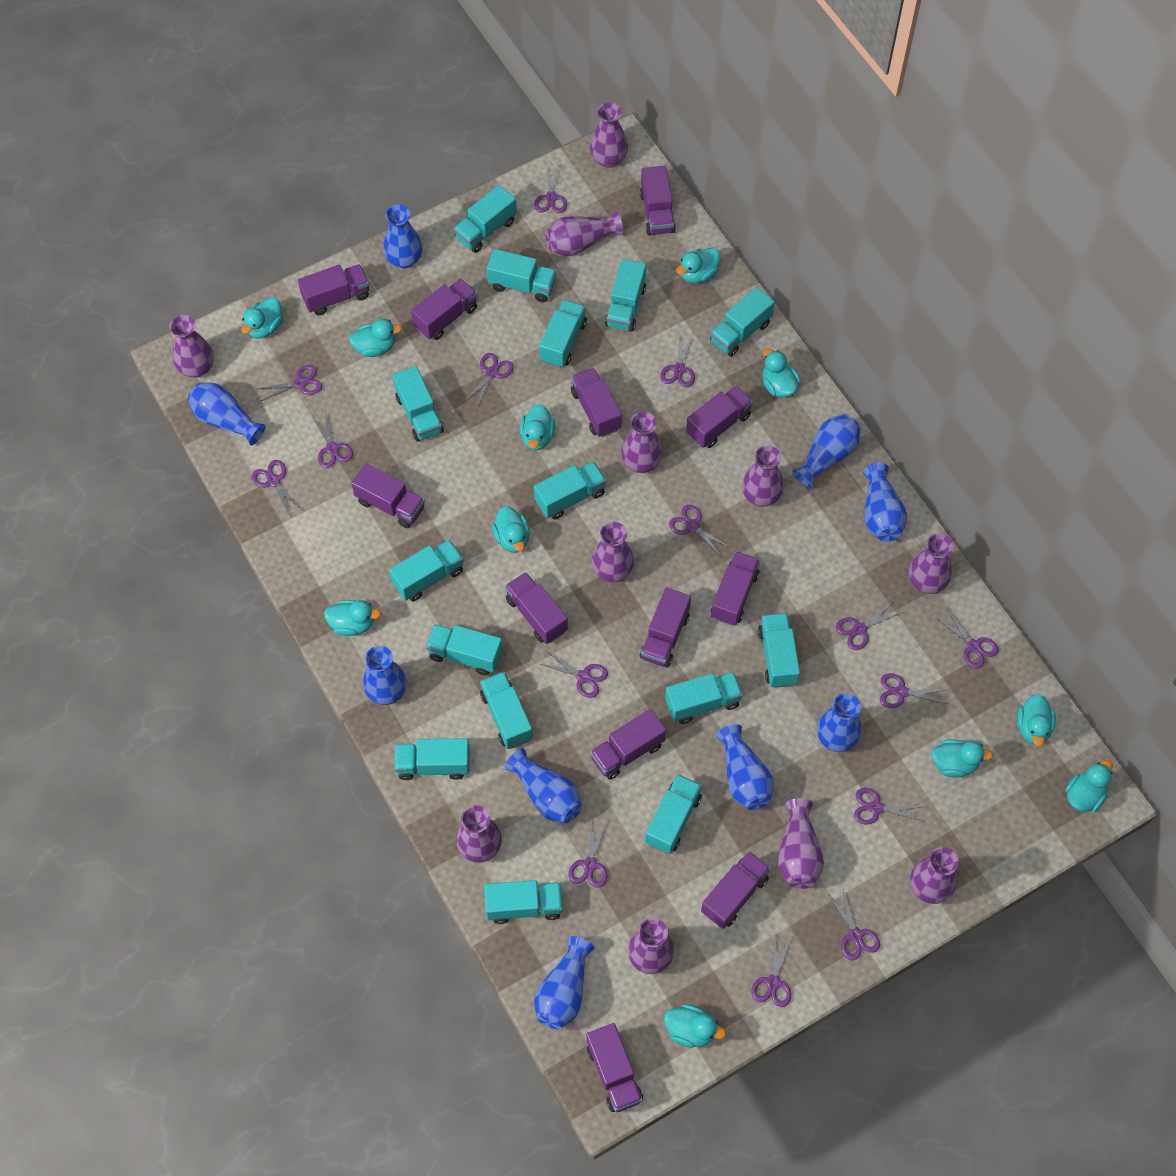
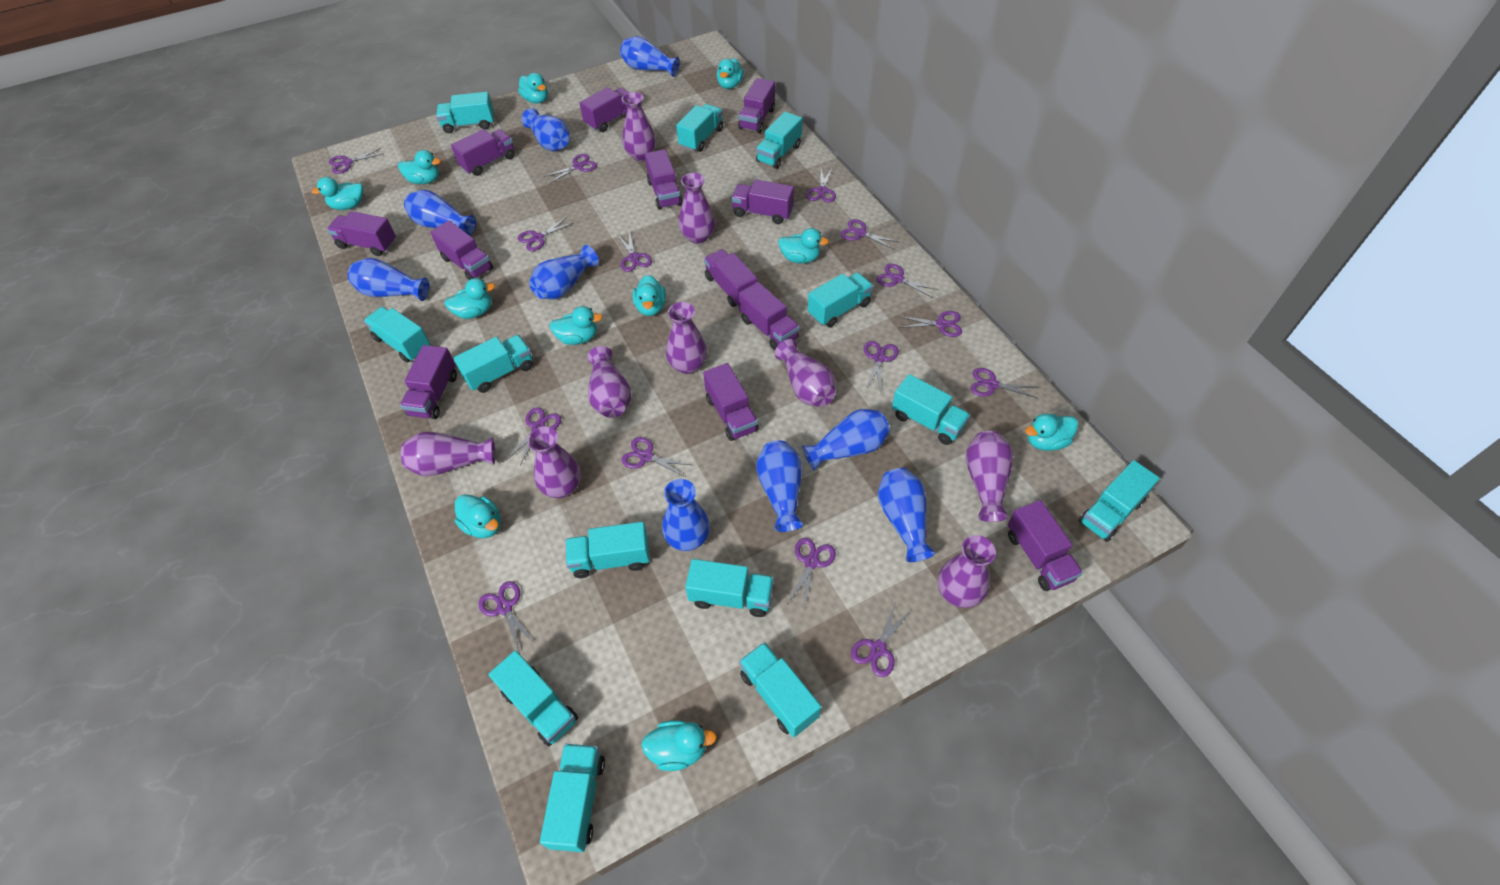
purple vase: [170,315,214,378] [456,805,502,863] [545,212,623,256] [590,102,628,168] [591,522,634,582] [621,412,663,473] [628,918,674,974] [742,445,784,507] [778,798,824,889] [909,534,954,594] [910,847,959,904] = 11 -> [401,432,495,476] [527,426,581,498] [587,346,631,418] [622,92,656,161] [666,302,707,374] [679,173,715,244] [775,339,836,407] [938,535,996,608] [966,431,1013,522] = 9
turquoise truck: [389,540,464,601] [393,366,444,442] [394,738,470,780] [426,624,503,675] [454,185,517,253] [480,672,533,749] [484,880,563,924] [487,249,557,302] [534,461,606,519] [539,300,587,368] [605,259,646,332] [645,774,702,854] [665,672,743,724] [710,287,775,357] [758,613,800,688] = 15 -> [364,307,430,363] [436,92,494,133] [454,335,533,393] [488,651,578,746] [540,744,605,852] [566,522,650,578] [676,104,723,152] [685,559,774,617] [739,642,821,737] [756,112,802,169] [808,273,873,328] [892,374,970,445] [1079,460,1160,542] = 13

